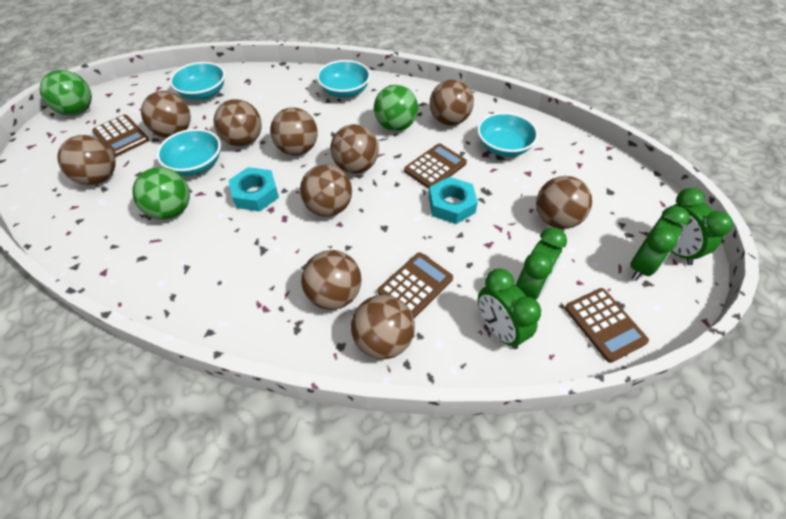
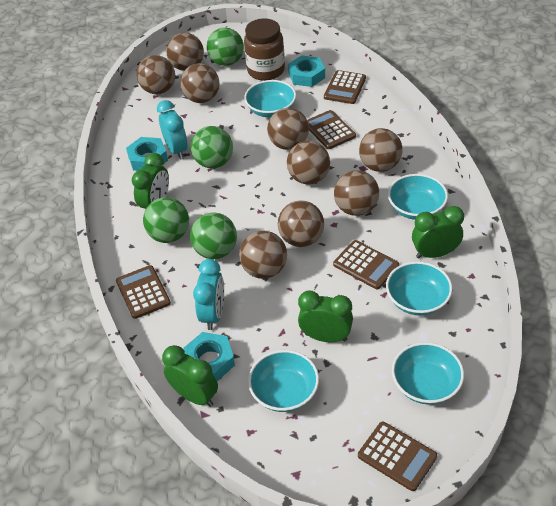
brown ball: [57,135,116,185] [141,91,191,138] [214,99,262,147] [270,107,318,156] [300,164,352,217] [301,250,362,310] [331,124,379,174] [351,295,415,359] [430,79,474,126] [536,176,592,229] = 10 -> [137,55,175,94] [166,33,204,71] [180,63,219,103] [239,231,287,279] [267,108,309,150] [278,200,324,247] [287,141,330,184] [334,170,379,216] [359,128,403,172] = 9
brown calculator: [92,115,149,157] [377,252,453,318] [404,143,467,189] [565,288,649,363] = 4 -> [116,265,171,319] [307,110,356,149] [324,70,366,104] [333,240,399,289] [358,422,437,491] = 5
brown jar: none = 0 -> [244,18,285,81] = 1
green ball: [40,70,92,116] [132,167,190,220] [374,85,418,131] = 3 -> [143,197,189,243] [190,212,237,259] [191,126,233,168] [207,28,244,66] = 4
turquoise bowl: [156,129,221,176] [170,62,225,100] [317,60,371,98] [477,112,538,157] = 4 -> [244,80,296,117] [248,350,319,412] [386,261,452,316] [388,174,448,220] [392,342,464,405] = 5
turquoise clock: none = 0 -> [157,100,188,160] [193,259,224,330] = 2
turquoise nut: [228,167,279,211] [429,177,478,224] = 2 -> [126,137,168,171] [183,332,235,381] [288,55,325,87] = 3

